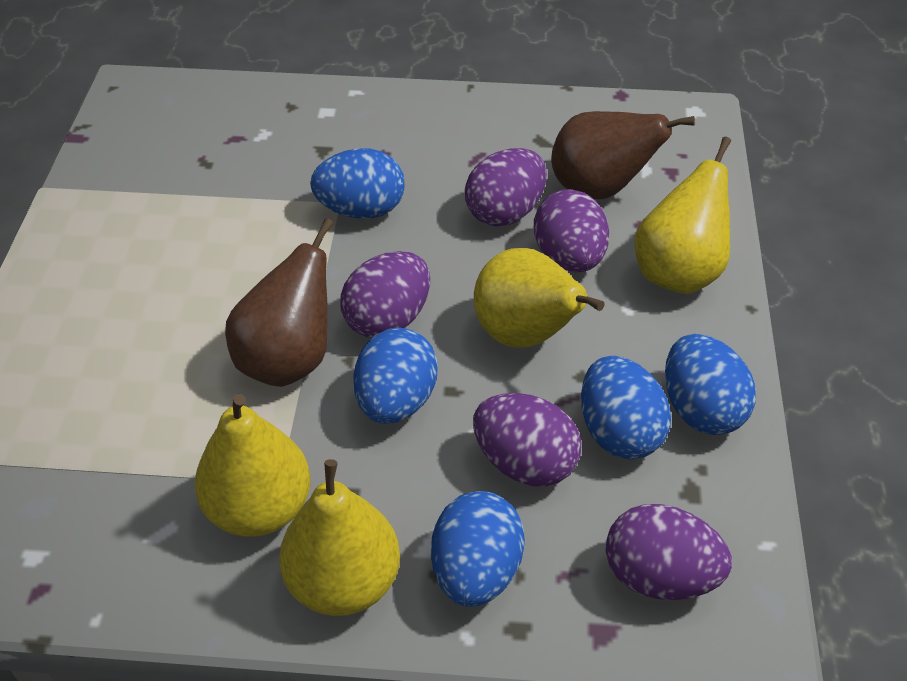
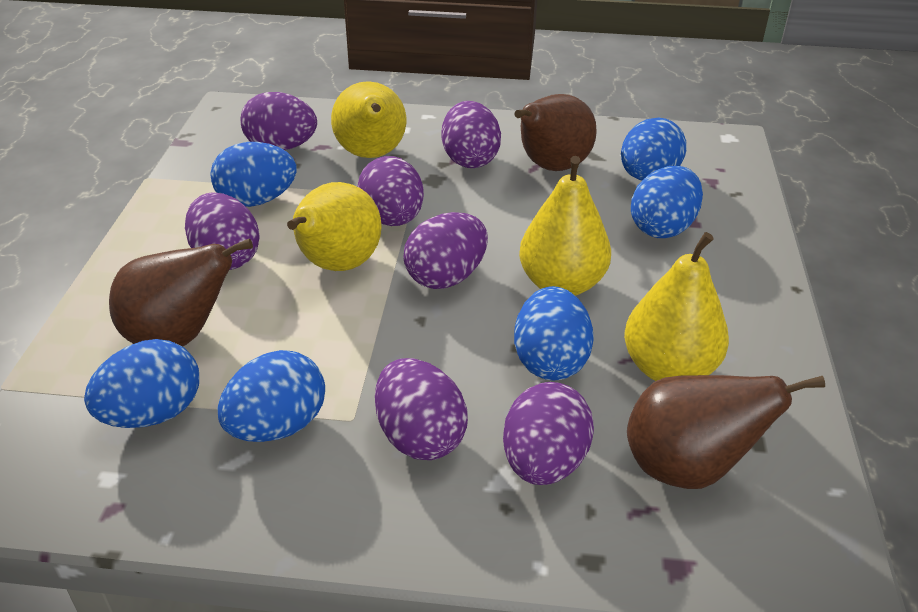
blue egg: [310,148,405,219] [353,328,438,424] [431,491,525,607] [581,356,671,459] [665,334,756,435] = 5 -> [84,339,199,428] [210,142,297,207] [218,350,325,442] [514,286,594,380] [621,118,687,180] [631,166,703,238] = 6
brown pear: [225,218,334,387] [551,111,695,199] = 2 -> [109,238,253,347] [514,94,597,171] [627,375,825,489] = 3
purple egg: [340,251,430,338] [465,148,547,227] [473,393,581,487] [534,189,609,272] [606,504,732,600] = 5 -> [185,192,260,270] [240,92,317,150] [358,156,424,226] [375,358,468,460] [403,212,488,289] [442,101,501,168] [503,382,594,485] = 7

